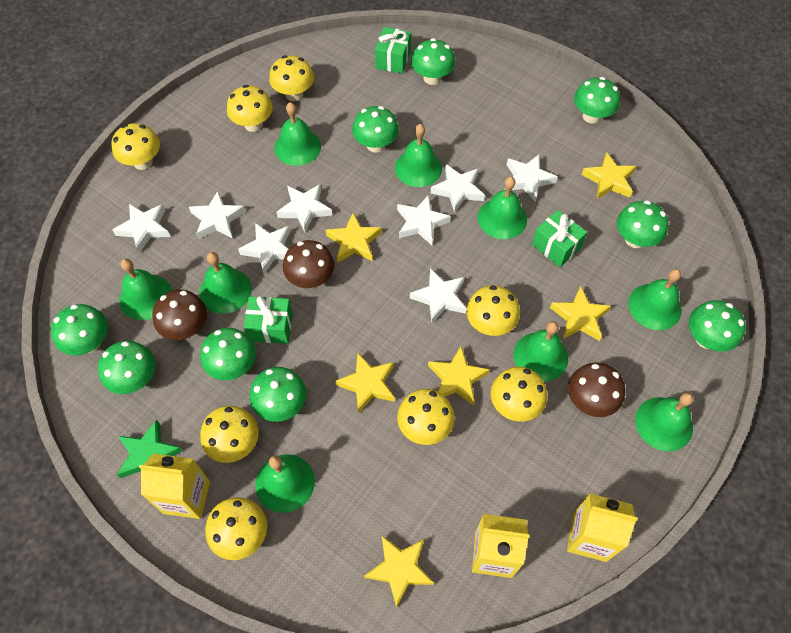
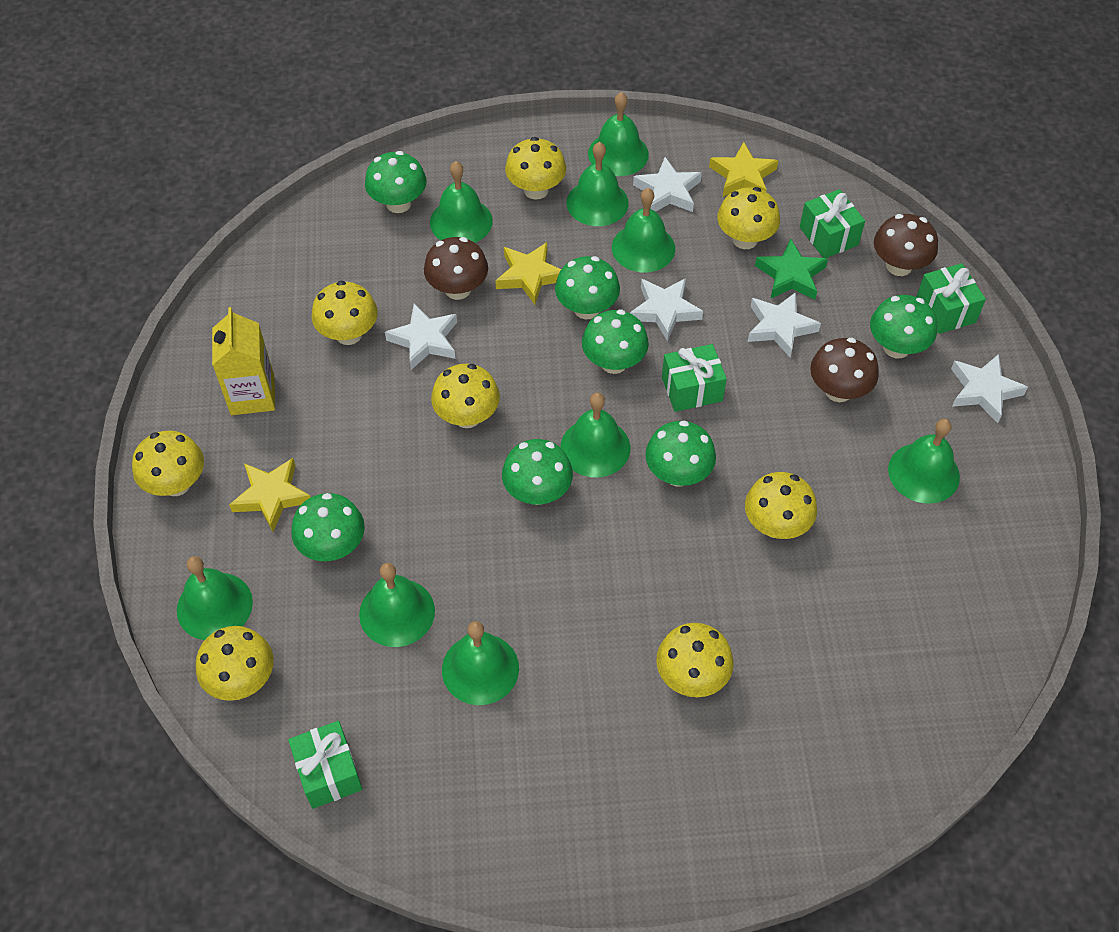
green gift: [244,296,293,344] [375,27,411,74] [532,210,587,267] = 3 -> [288,721,362,809] [662,344,727,412] [800,189,865,258] [916,263,986,334] = 4
green mushroom: [51,304,108,356] [98,341,155,394] [200,328,256,380] [250,367,306,422] [352,106,399,153] [411,38,455,85] [574,77,620,124] [617,200,668,248] [689,300,746,352] = 9 -> [291,493,365,561] [365,151,426,213] [502,439,573,505] [555,256,620,319] [582,309,649,374] [645,420,716,486] [870,295,937,358] = 7
white star: [113,204,171,253] [189,191,245,239] [238,223,290,274] [276,184,332,233] [397,195,451,245] [410,268,466,323] [431,164,485,213] [505,154,558,202] = 8 -> [385,304,457,370] [630,278,703,341] [633,157,702,212] [748,292,821,357] [951,354,1028,423] = 5
yellow carton: [139,454,210,519] [472,514,530,578] [567,493,638,562] = 3 -> [212,307,275,415] = 1
yellow star: [326,213,382,262] [335,353,395,414] [364,536,434,608] [428,346,490,406] [550,286,611,341] [582,152,636,199] = 6 -> [229,458,311,532] [495,242,561,305] [709,142,778,197] = 3

